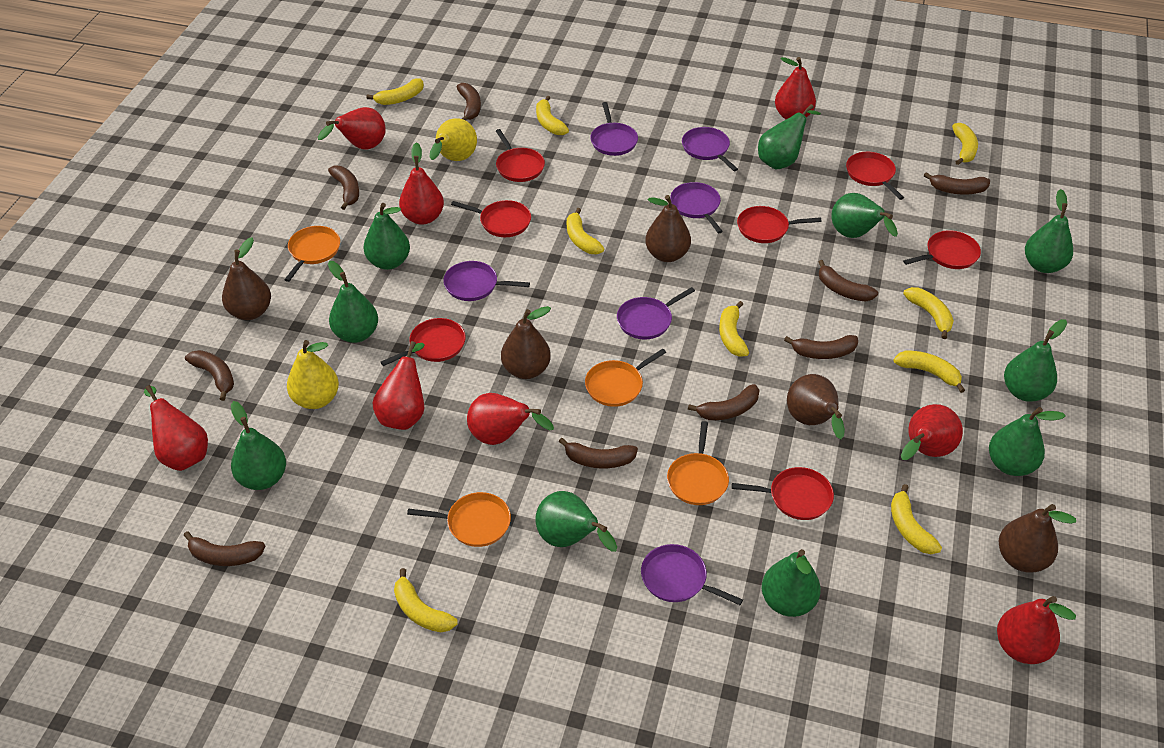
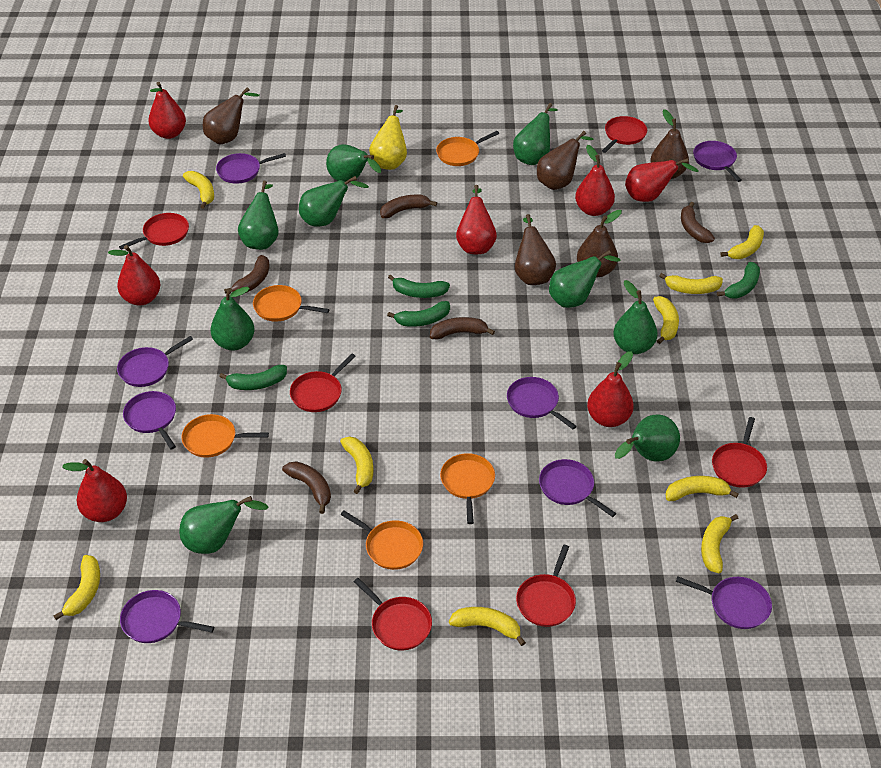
brown banana: [183,531,265,566] [185,350,234,401] [328,166,359,210] [457,83,481,121] [559,438,638,468] [688,384,760,420] [784,335,858,359] [819,260,878,302] [924,172,990,195] = 9 -> [224,255,270,294] [282,461,331,514] [380,194,437,218] [430,317,495,339] [681,202,715,243] = 5
green banana: none = 0 -> [219,365,287,390] [387,301,450,327] [388,274,450,298] [717,262,760,299] = 4
green pear: [231,401,286,490] [328,261,378,343] [363,203,410,270] [535,491,617,552] [758,104,821,169] [762,549,821,617] [831,193,898,238] [989,407,1066,476] [1004,319,1067,402] [1025,189,1073,273] = 10 -> [179,496,268,554] [211,287,255,350] [238,181,279,250] [299,176,369,227] [326,144,381,182] [513,103,558,165] [549,250,621,308] [613,280,657,354] [615,414,680,461] = 9
orange pan: [284,226,340,282] [407,492,511,547] [585,349,666,407] [667,421,729,505] = 4 -> [181,414,269,458] [253,285,329,322] [341,511,423,570] [436,131,499,166] [440,453,495,524] = 5
purple pan: [443,261,530,301] [590,102,638,156] [617,287,695,339] [641,544,743,605] [670,182,723,233] [682,127,738,171] = 6 -> [117,336,193,387] [120,590,214,643] [123,391,176,449] [216,153,286,184] [507,377,577,429] [539,459,616,517] [676,576,772,629] [693,141,742,182] = 8
red pan: [381,318,466,366] [451,200,531,237] [496,129,545,182] [732,467,834,520] [737,206,822,243] [846,152,904,200] [903,230,981,269] = 7 -> [119,213,189,250] [290,354,356,412] [354,578,432,650] [516,545,576,627] [602,116,647,153] [712,417,767,488] = 6
red pear: [144,385,208,471] [318,107,386,150] [372,341,425,430] [399,142,444,225] [467,393,554,445] [775,57,816,119] [901,404,963,460] [997,596,1076,664] = 8 -> [62,459,127,522] [108,245,160,306] [148,82,186,139] [456,185,497,254] [575,145,615,216] [587,351,634,427] [625,158,698,202] = 7
yellow pear: [287,340,339,409] [430,118,477,161] = 2 -> [369,105,407,170] = 1

